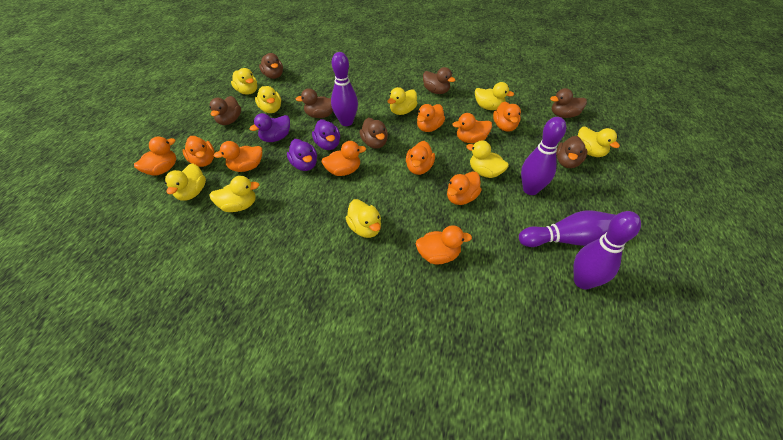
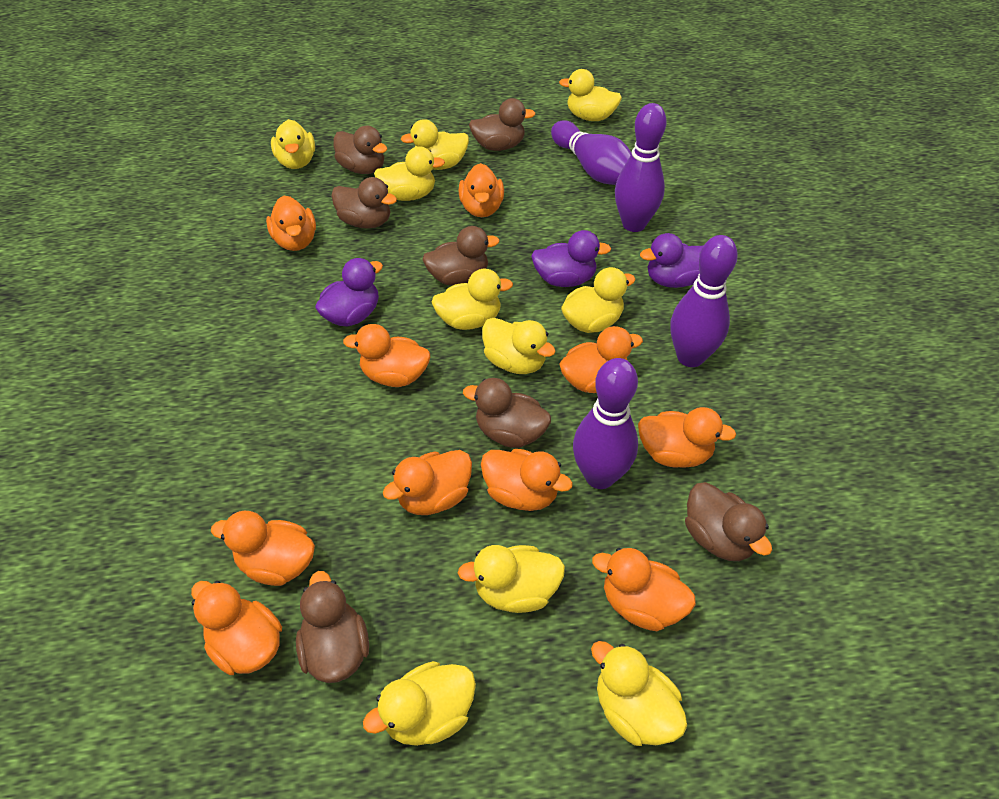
yellow duck: [165,163,206,201] [209,176,259,212] [231,68,257,95] [255,86,281,113] [346,199,381,238] [387,87,417,115] [466,140,509,178] [475,82,514,110] [578,126,620,157] = 9 -> [271,119,315,169] [363,661,476,746] [374,146,445,201] [401,119,469,170] [432,269,513,330] [458,545,565,613] [482,318,556,374] [559,69,622,121] [561,267,636,333] [591,641,687,746] = 10

